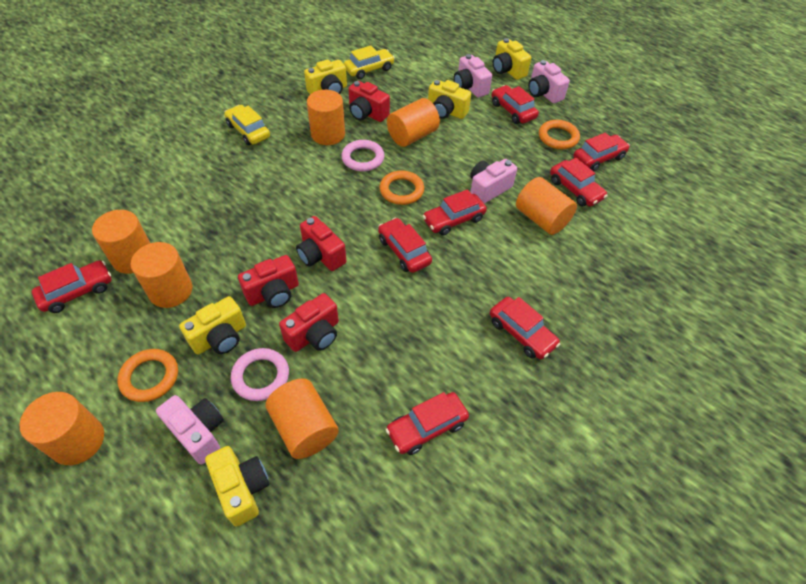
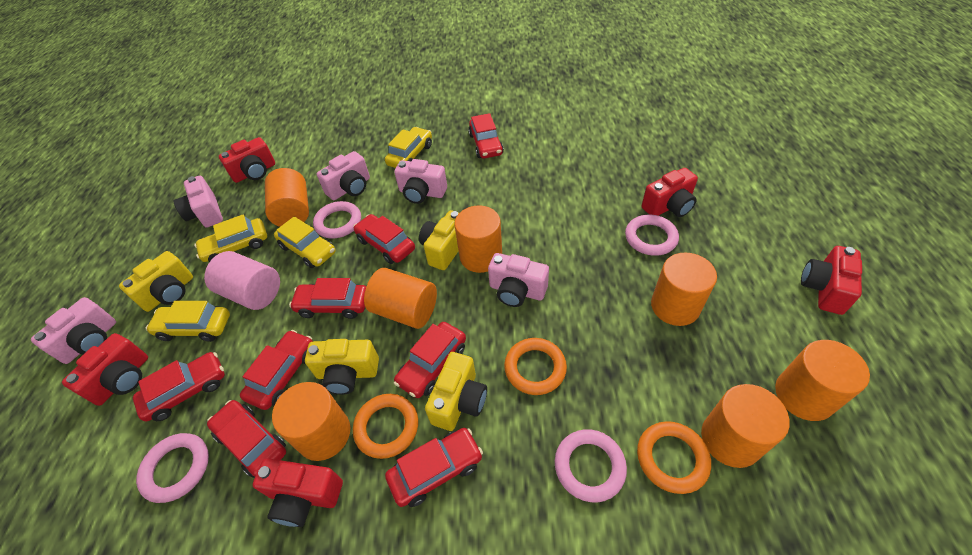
pink camera: [156,395,224,465] [454,54,492,97] [470,159,517,204] [528,60,570,103] = 4 -> [31,297,116,364] [174,176,223,228] [317,151,370,200] [394,159,447,204] [488,253,549,307] = 5
pink cylinder: none = 0 -> [204,251,280,310] = 1
pink ring: [231,348,289,401] [341,140,384,171] = 2 -> [136,433,209,503] [313,201,361,239] [555,429,627,502] [625,215,679,256] = 4
red camera: [238,255,299,308] [279,293,339,352] [296,216,346,271] [349,81,390,122] = 4 -> [62,333,148,406] [219,137,275,183] [253,458,343,527] [641,168,698,217] [801,246,862,315] = 5
yellow camera: [179,296,246,354] [205,446,269,526] [304,60,347,94] [428,80,471,119] [493,38,531,80] = 5 -> [119,251,193,312] [305,339,379,395] [419,210,459,270] [425,352,487,431] = 4
yellow car: [224,105,270,145] [344,45,395,79] = 2 -> [146,301,230,342] [194,214,267,262] [274,216,336,268] [385,127,432,168] = 4

